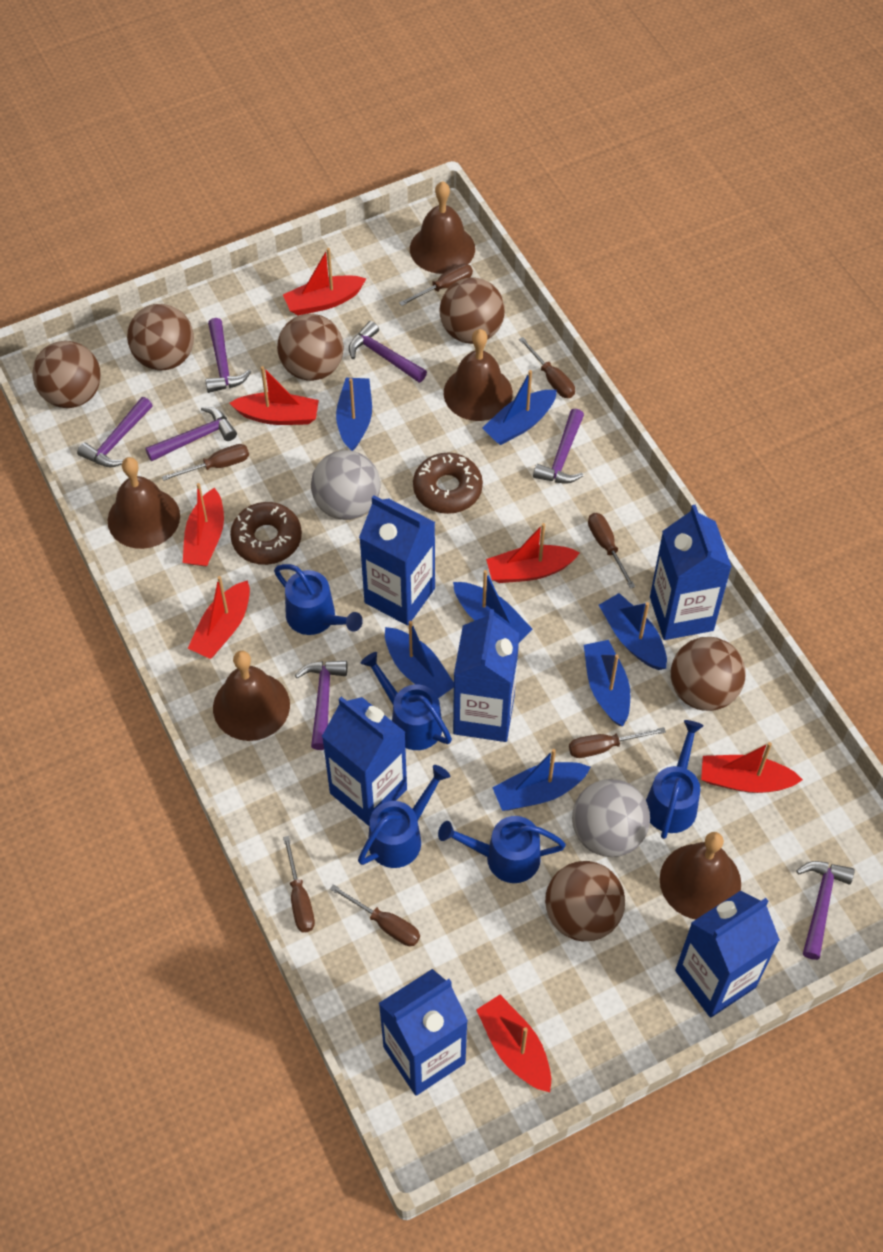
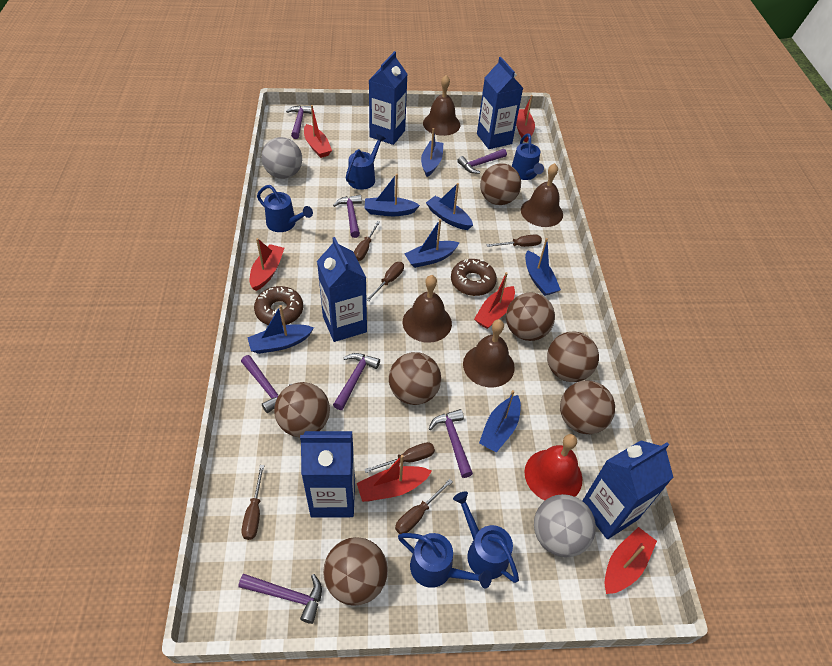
blue carton: [322,697,407,826] [359,495,435,626] [379,969,468,1096] [453,609,520,742] [650,504,732,640] [675,891,780,1018] = 6 -> [300,431,355,518] [317,237,367,342] [369,51,407,145] [477,57,523,149] [582,441,674,539] = 5
brown ball: [32,341,101,408] [127,304,194,371] [277,314,344,381] [439,277,505,344] [545,861,625,941] [671,637,746,711] = 6 -> [274,382,330,437] [323,537,388,606] [389,352,441,405] [480,163,521,205] [506,292,555,341] [547,332,599,382] [560,381,615,434] = 7
brown bell: [108,457,180,549] [213,651,290,741] [410,181,475,274] [444,329,513,421] [660,832,741,919] = 5 -> [403,275,452,343] [423,75,460,136] [463,319,515,387] [521,163,563,227] = 4
brown screwdriver: [162,444,249,481] [283,836,315,932] [330,884,420,946] [399,264,473,306] [519,337,575,398] [569,727,666,758] [588,513,635,589] = 7 -> [242,465,264,540] [354,221,380,261] [364,442,435,473] [366,262,404,302] [395,479,453,534] [487,234,542,247] = 6
red bell: none = 0 -> [524,434,582,500] = 1
red boat: [183,483,224,566] [188,576,250,659] [230,366,319,425] [283,248,366,315] [476,995,551,1092] [486,523,580,583] [701,742,803,793] = 7 -> [250,238,284,291] [304,105,332,158] [357,455,432,502] [474,272,515,329] [516,95,535,143] [605,527,657,594] = 6

